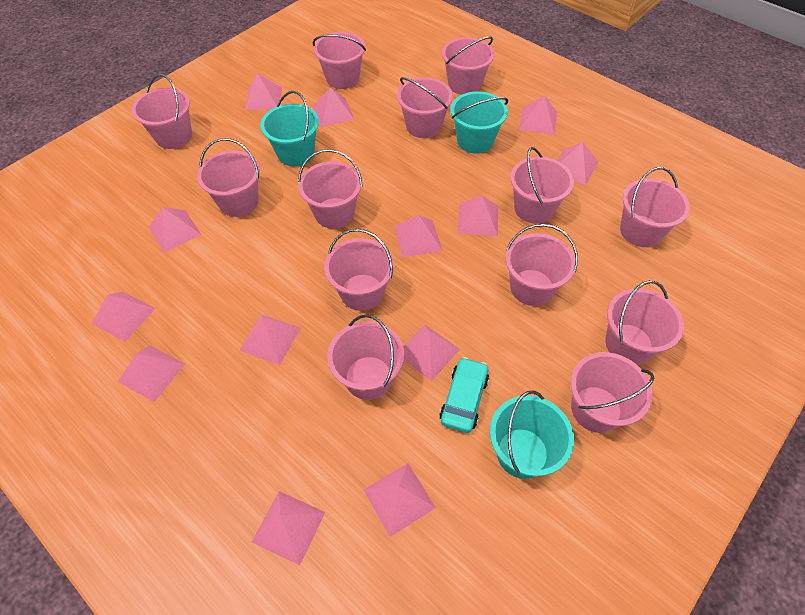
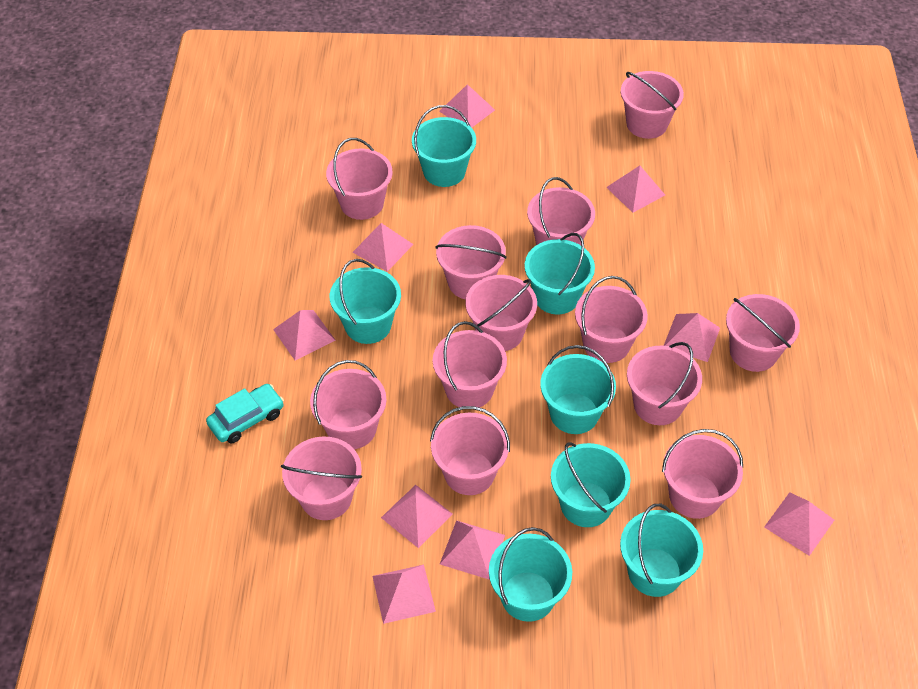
pink pyramid: [92,292,156,342] [118,345,185,402] [148,207,202,253] [239,314,301,365] [245,73,282,110] [252,491,326,565] [313,87,355,127] [364,463,436,537] [394,215,443,258] [403,324,460,381] [458,196,498,236] [519,95,557,135] [557,142,598,185] = 13 -> [273,310,336,360] [352,223,414,272] [373,565,436,624] [381,485,453,548] [439,84,495,128] [440,520,505,579] [606,166,665,213] [664,313,720,362] [764,492,834,556] = 9
turquoise bucket: [260,91,319,166] [451,91,508,154] [490,391,574,479] = 3 -> [330,259,401,344] [412,105,476,187] [489,527,572,622] [524,233,595,314] [540,345,616,434] [551,442,631,527] [620,504,703,597] = 7

